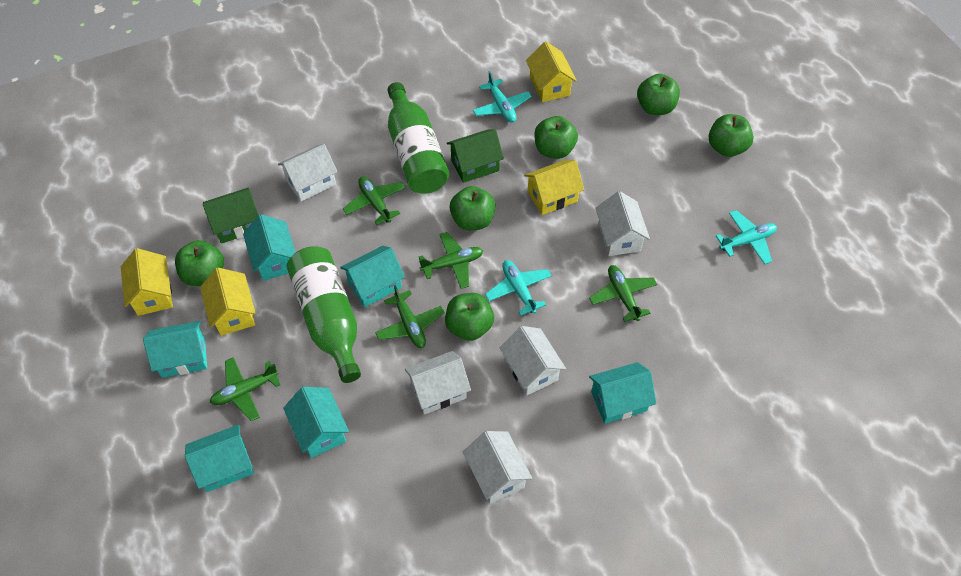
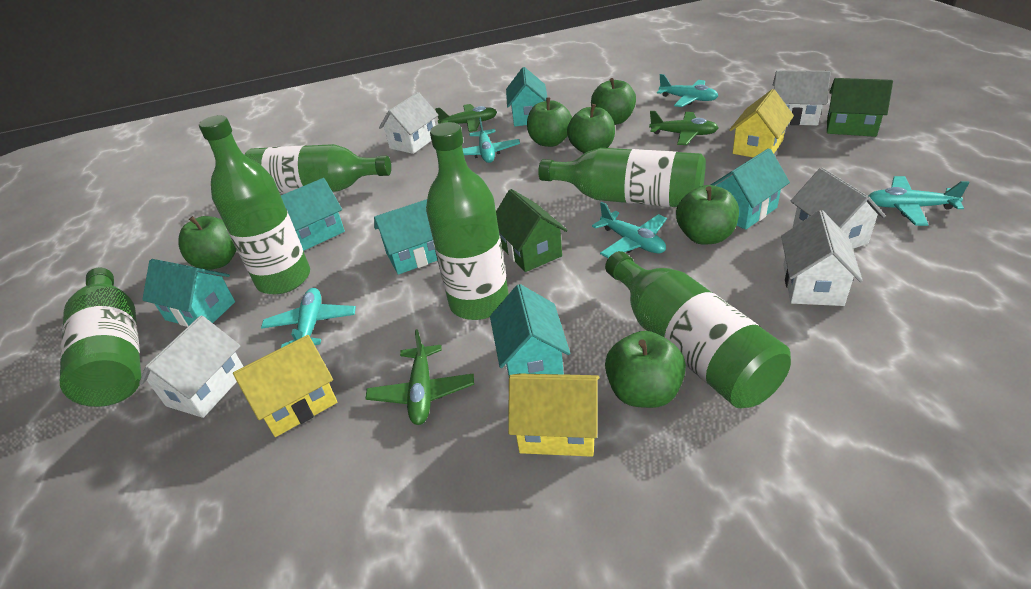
green bottle: [287,246,361,383] [388,82,449,194] = 2 -> [60,268,141,407] [199,115,310,294] [245,144,391,194] [426,122,509,320] [538,148,706,207] [605,251,791,408] = 6
green plane: [210,357,280,421] [343,176,405,225] [375,285,445,348] [419,232,483,289] [589,265,657,322] = 5 -> [365,329,474,425] [435,104,497,132] [649,111,718,145] = 3
turquoise plane: [473,71,532,123] [485,260,552,315] [716,210,777,265] = 3 -> [261,288,356,348] [463,117,520,163] [592,202,667,258] [657,74,718,107] [868,176,970,226] = 5
yellow house: [121,248,173,316] [200,268,256,336] [524,160,584,215] [526,41,577,102] = 4 -> [233,335,337,437] [508,374,600,457] [729,89,794,157] = 3

